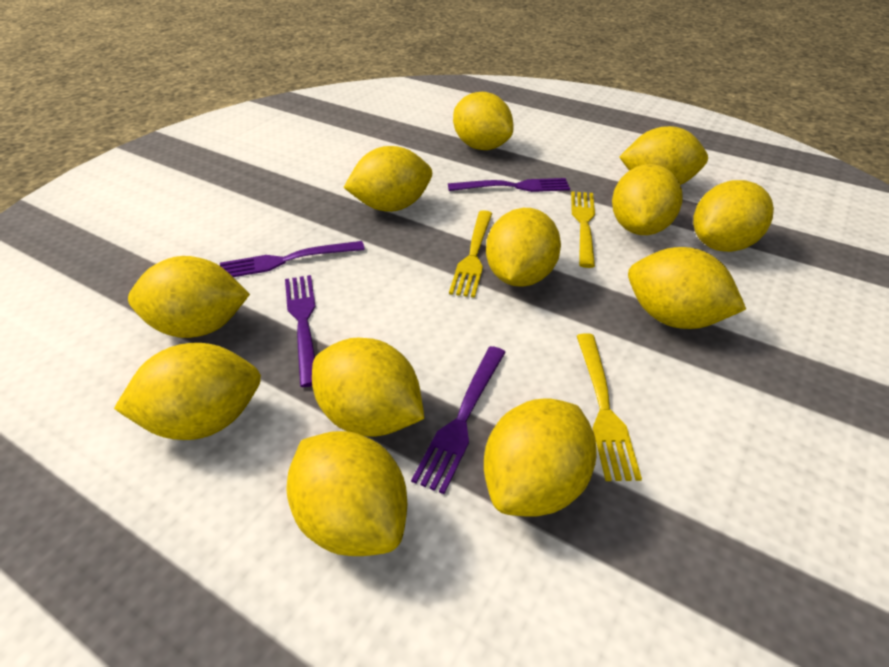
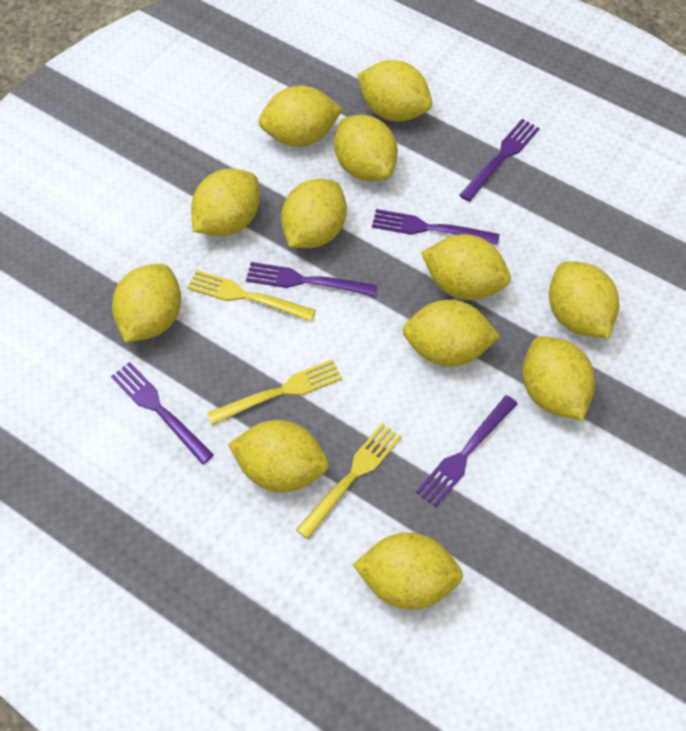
purple fork: [220,241,365,277] [285,275,316,387] [411,346,506,494] [448,178,570,192] = 4 -> [111,362,214,464] [246,262,377,297] [372,209,500,245] [416,395,518,507] [459,119,540,202] = 5

